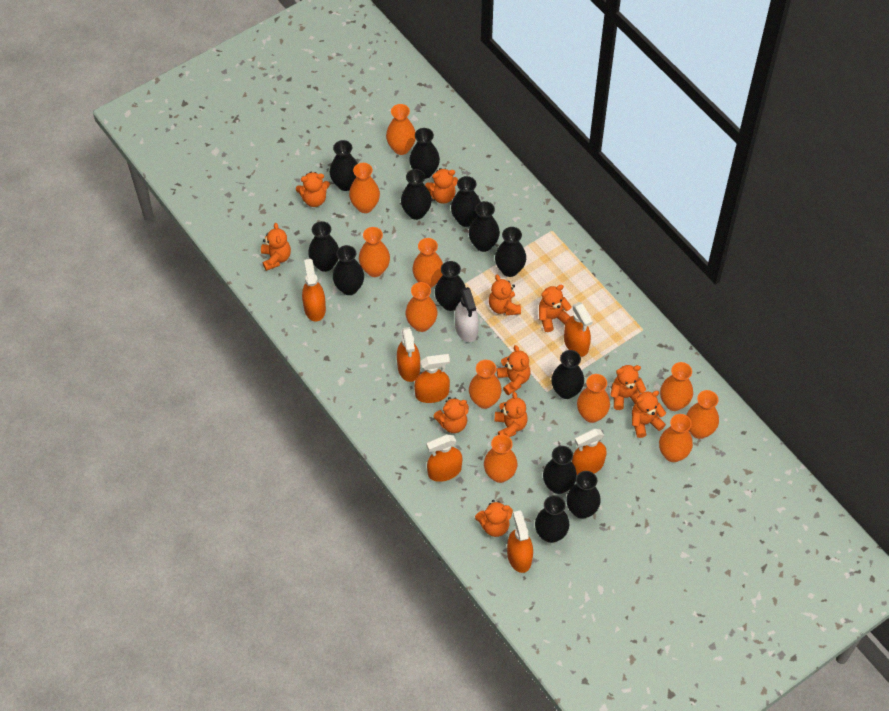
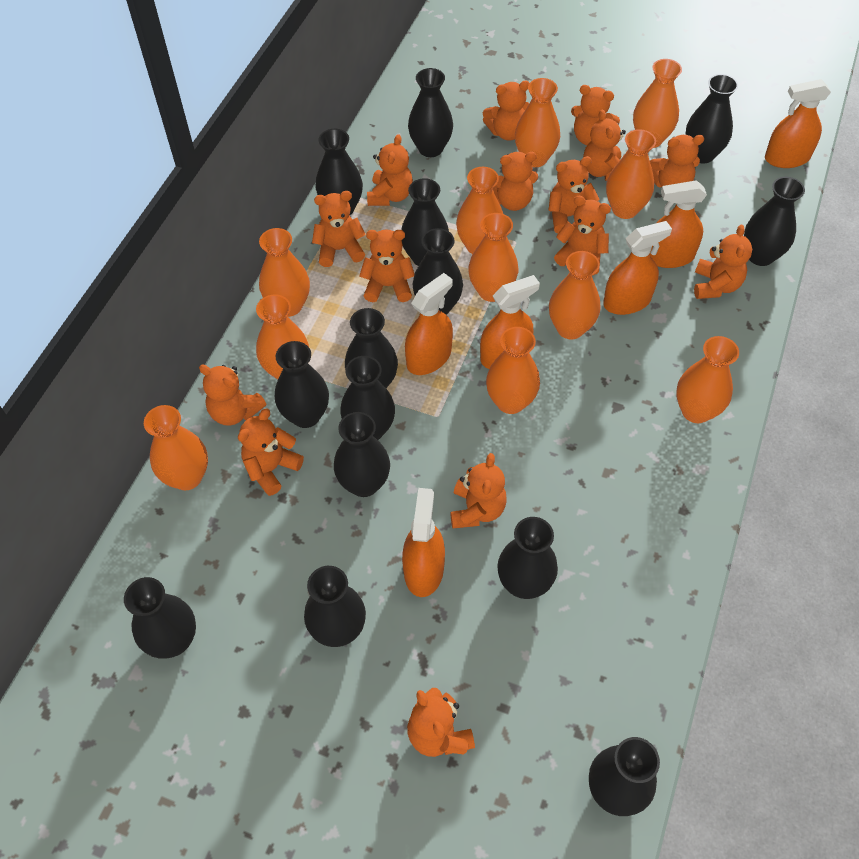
black vase: [308,221,339,272] [330,140,358,191] [333,245,364,295] [401,169,432,220] [409,128,440,179] [435,261,466,311] [451,176,481,227] [469,201,500,252] [495,227,526,277] [535,495,569,543] [543,446,577,494] [552,350,584,399] [566,471,601,519] = 13 -> [124,577,196,658] [275,341,329,428] [304,566,366,647] [316,129,363,216] [334,412,390,497] [340,356,395,440] [345,308,398,388] [401,178,449,266] [408,68,453,157] [413,228,463,315] [497,517,558,599] [589,737,660,816] [685,74,738,163] [744,177,805,266] = 14
orange spray bottle: [302,259,326,321] [397,327,420,382] [414,354,450,403] [427,434,463,482] [507,510,533,573] [564,302,593,357] [572,429,606,475] = 7 -> [402,488,445,597] [405,273,453,375] [480,275,540,369] [603,221,672,315] [650,180,707,268] [765,79,831,168] = 6
orange teddy bear: [261,223,291,271] [296,172,330,207] [425,168,458,204] [434,397,469,433] [475,500,513,537] [489,274,521,315] [494,392,528,437] [497,345,531,395] [539,285,572,332] [610,365,647,410] [632,391,666,438] = 11 -> [199,364,266,426] [238,409,304,496] [312,191,366,267] [359,229,414,302] [367,134,413,206] [407,688,475,757] [450,453,507,528] [483,81,529,141] [493,152,538,211] [548,156,599,233] [554,196,611,275] [571,85,620,145] [583,110,626,181] [650,135,704,187] [694,225,752,299] = 15
white spray bottle: [455,287,479,342] = 1 -> none = 0

